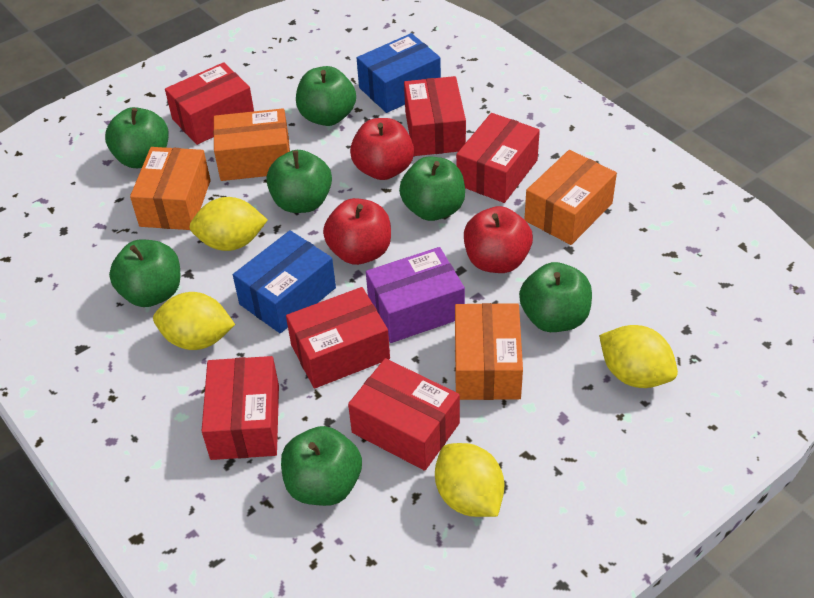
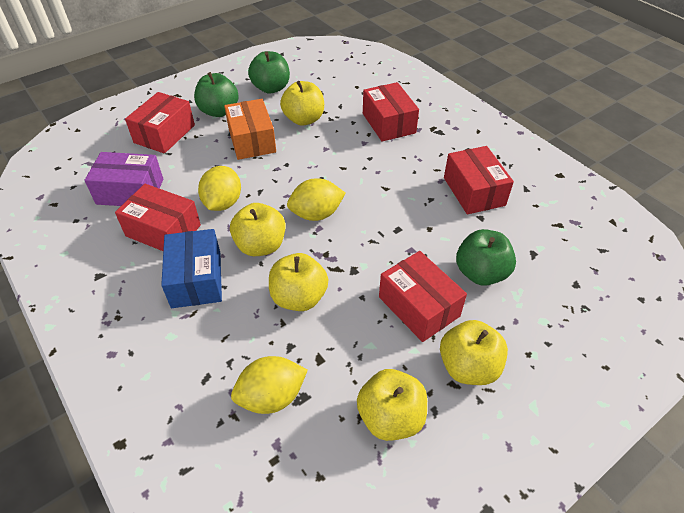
blue box: [233,230,336,333] [357,33,441,113] = 2 -> [161,229,222,308] = 1
green apple: [105,107,168,168] [109,239,180,307] [266,150,332,213] [281,426,362,506] [296,66,356,126] [399,157,465,221] [519,262,592,332] = 7 -> [194,72,239,117] [248,51,290,94] [456,229,516,286] = 3
orange box: [130,147,211,230] [213,108,290,181] [455,303,523,400] [524,150,617,245] = 4 -> [224,99,276,160] = 1
red apple: [323,198,391,265] [350,118,414,180] [464,206,533,273] = 3 -> none = 0
red box: [165,62,254,145] [202,356,279,460] [286,287,390,389] [348,358,460,471] [404,76,466,156] [456,113,540,203] = 6 -> [115,184,201,251] [125,92,195,153] [363,82,419,141] [379,251,467,342] [444,146,514,214] = 5
yellow apple: none = 0 -> [230,203,285,256] [269,253,328,311] [280,81,324,126] [357,369,427,441] [440,320,508,385] = 5
yellow lemon: [153,292,235,350] [189,197,268,251] [435,443,504,517] [599,325,678,388] = 4 -> [198,166,241,211] [231,356,308,414] [287,178,345,221] = 3

